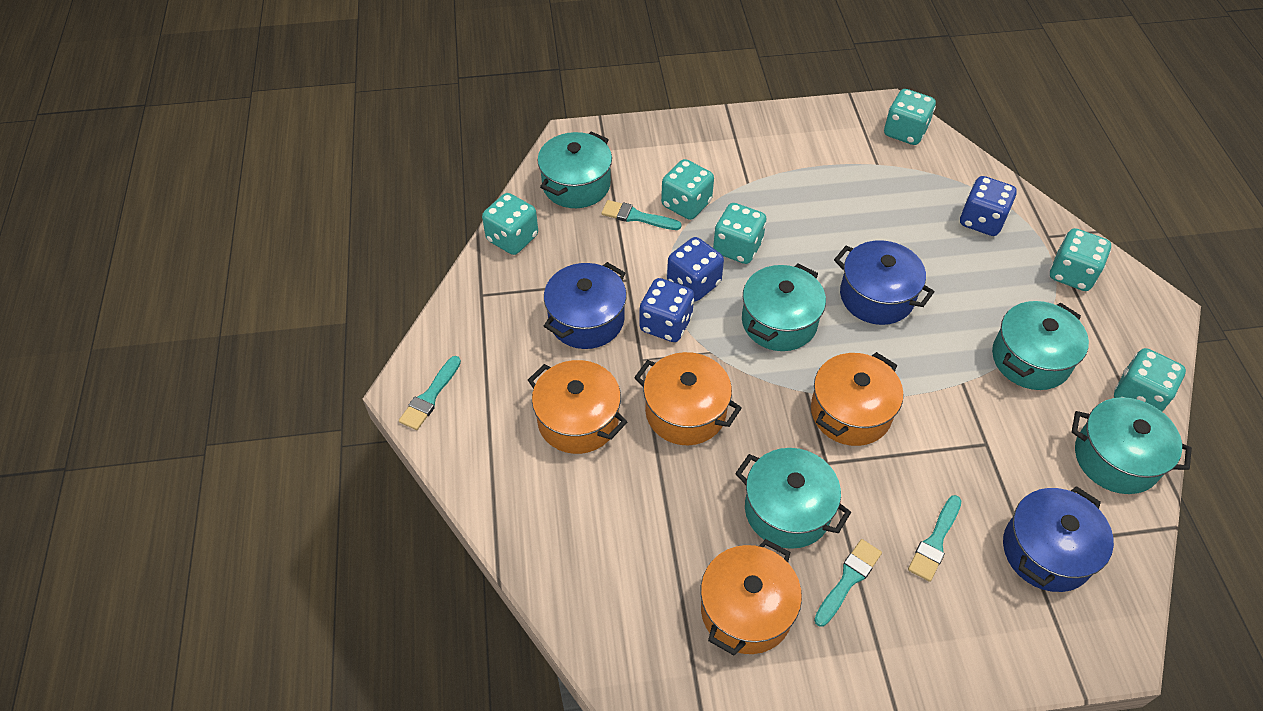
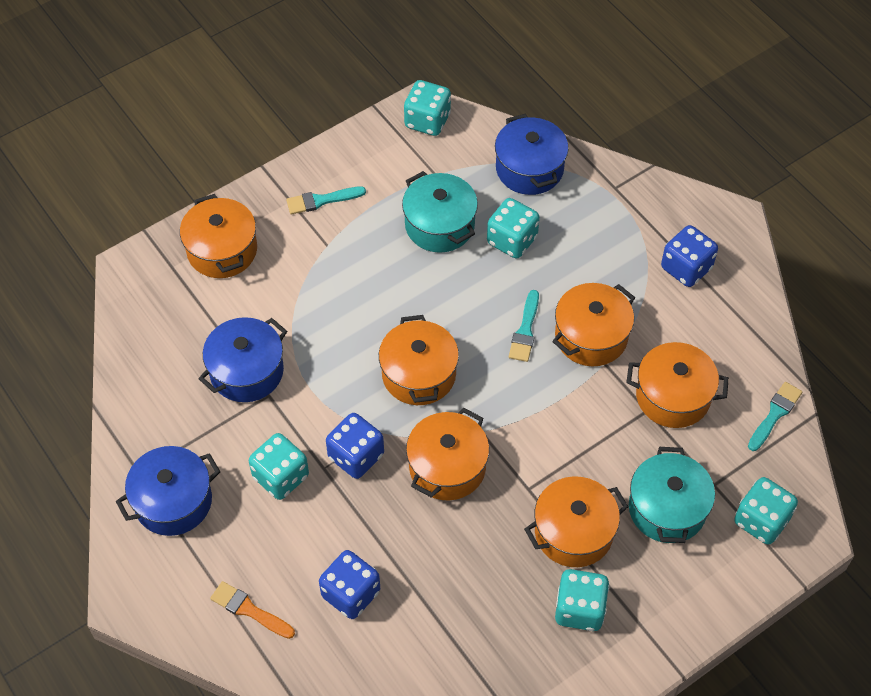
orange brush: none = 0 -> [210,581,295,639] = 1
orange pot: [528,360,627,454] [634,352,742,445] [701,539,802,655] [811,352,903,446] = 4 -> [180,194,257,278] [379,315,459,405] [406,408,489,500] [524,476,629,567] [552,283,635,366] [626,342,729,428] = 6
turquoise brush: [399,356,461,430] [601,200,682,230] [814,539,882,627] [908,495,961,582] = 4 -> [286,186,366,215] [509,290,539,362] [748,382,802,451] = 3
turquoise dice: [482,193,538,255] [661,159,714,220] [713,203,767,264] [884,89,936,145] [1050,228,1111,291] [1114,348,1186,412] = 6 -> [249,433,309,500] [404,80,451,136] [487,198,540,258] [555,569,610,631] [734,477,798,545] = 5
turquoise pot: [537,132,612,208] [735,448,851,549] [742,263,826,351] [992,301,1089,390] [1072,397,1192,494] = 5 -> [402,171,478,253] [629,447,715,543] = 2

